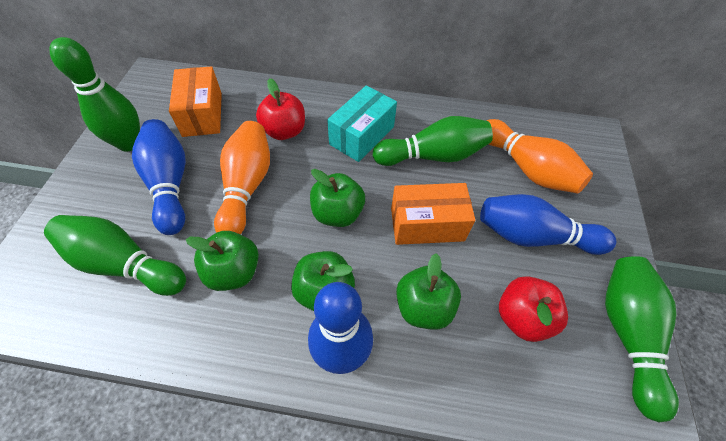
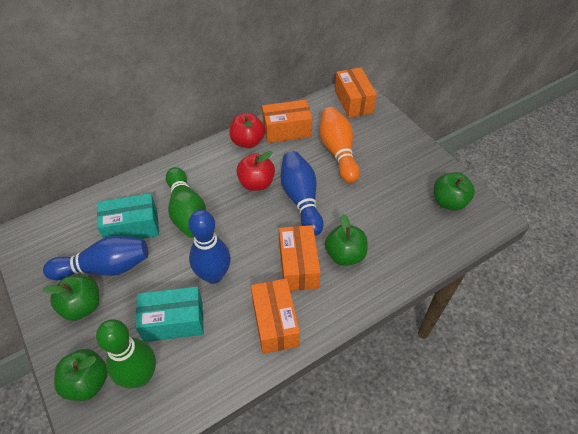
green bowling pin: [44,215,186,296] [50,37,140,152] [372,116,493,166] [605,256,679,423] = 4 -> [96,319,156,389] [166,167,206,238] = 2
orange bowling pin: [214,121,270,234] [487,119,593,194] = 2 -> [319,107,360,183] = 1
orange box: [169,66,222,137] [391,183,476,245] = 2 -> [251,278,300,354] [262,100,312,143] [279,225,320,291] [335,67,377,118] = 4
turquoise box: [327,85,397,162] = 1 -> [97,193,159,239] [135,287,204,342] = 2

